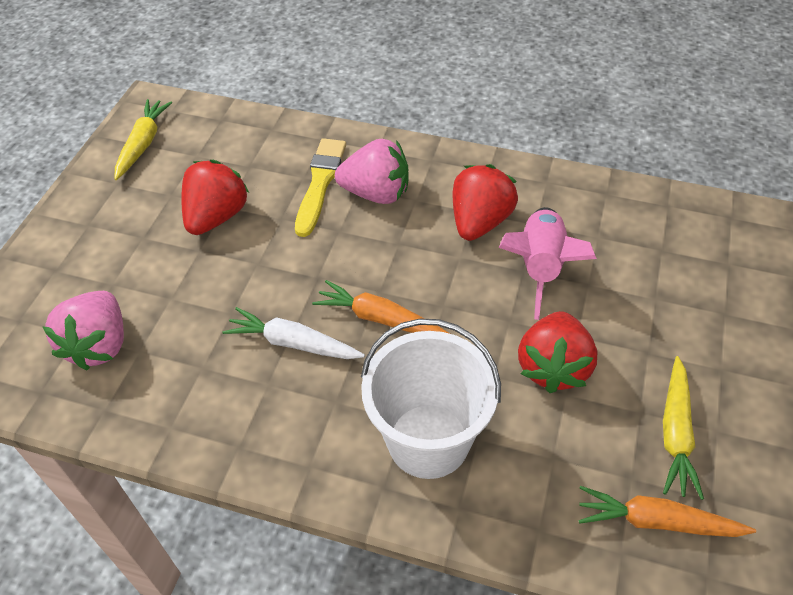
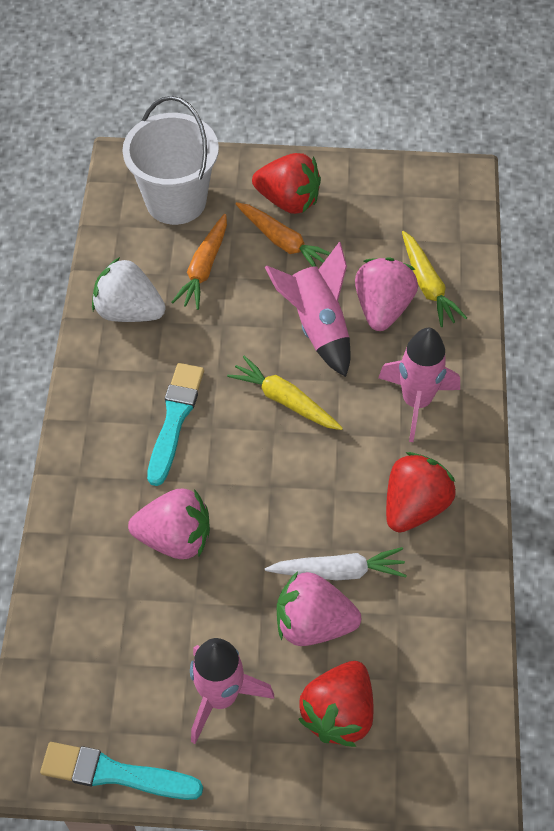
pink rocket: [499,207,597,320] = 1 -> [190,638,274,744] [265,242,351,377] [378,328,460,442] = 3
pink strawberry: [43,291,124,370] [335,139,409,204] = 2 -> [128,489,210,559] [277,571,361,646] [355,257,418,331] = 3
turquoise brush: none = 0 -> [40,742,203,800] [147,363,204,486] = 2
white strawberry: none = 0 -> [92,257,166,322] = 1
yellow brush: [295,138,346,237] = 1 -> none = 0

